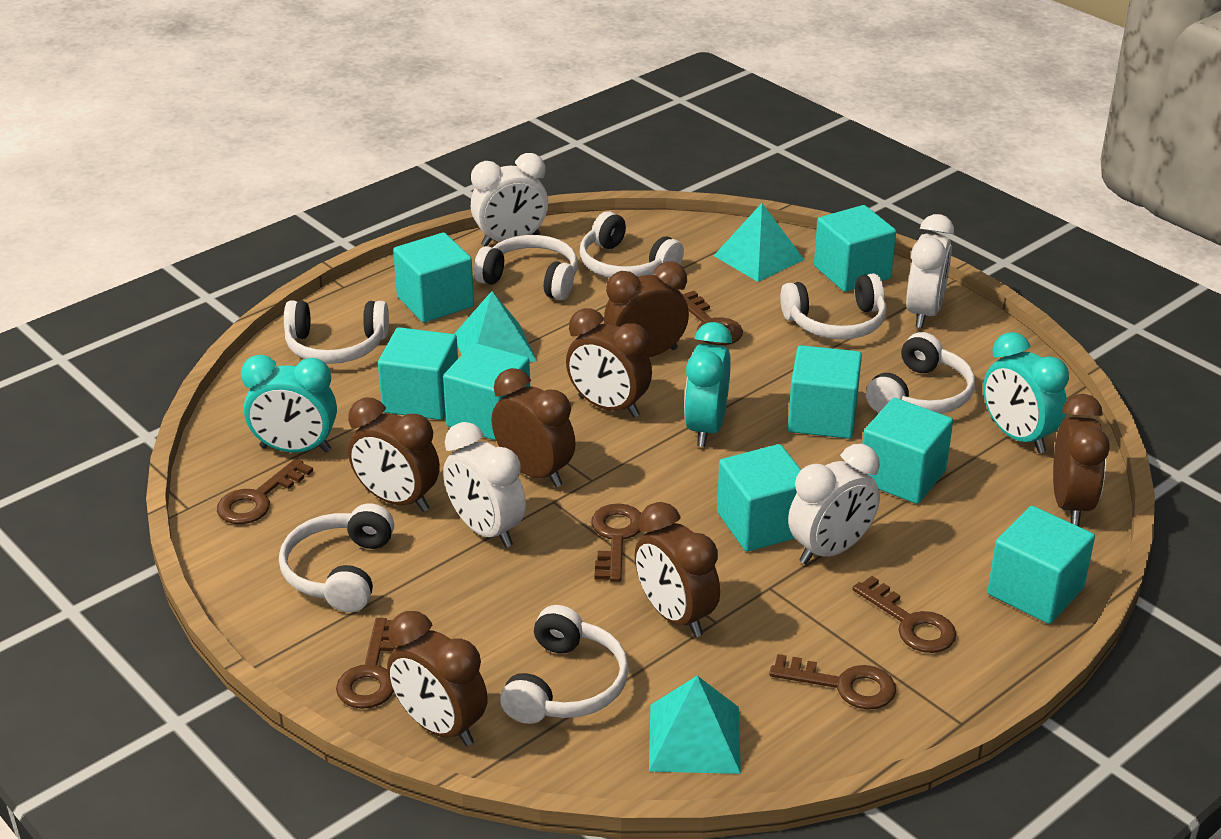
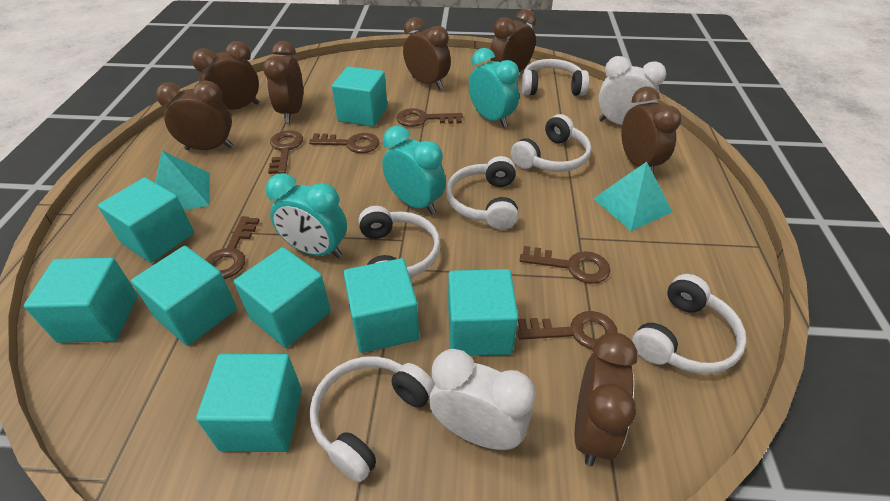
turquoise pyramid: [454,291,537,362] [649,676,741,774] [714,203,804,282] = 3 -> [155,151,210,210] [593,162,672,231] = 2
white clock: [443,422,526,548] [471,153,548,246] [788,444,880,564] [906,214,954,328] = 4 -> [429,349,536,450] [598,56,666,125] = 2
white headphones: [279,503,394,612] [284,300,389,364] [473,235,578,300] [500,605,629,724] [580,211,684,278] [780,273,886,339] [866,332,975,414] = 7 -> [309,356,435,482] [359,206,440,277] [446,156,518,230] [511,114,591,172] [522,59,589,96] [632,274,747,374] = 6

